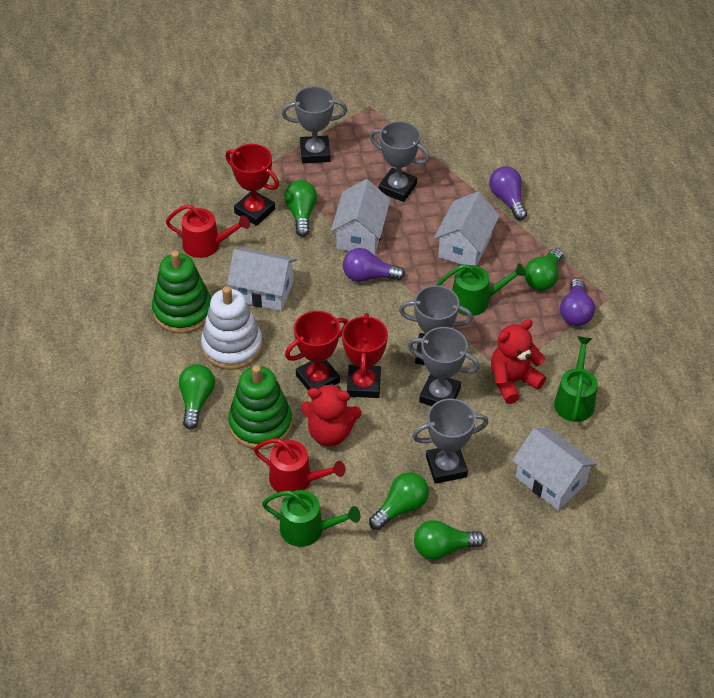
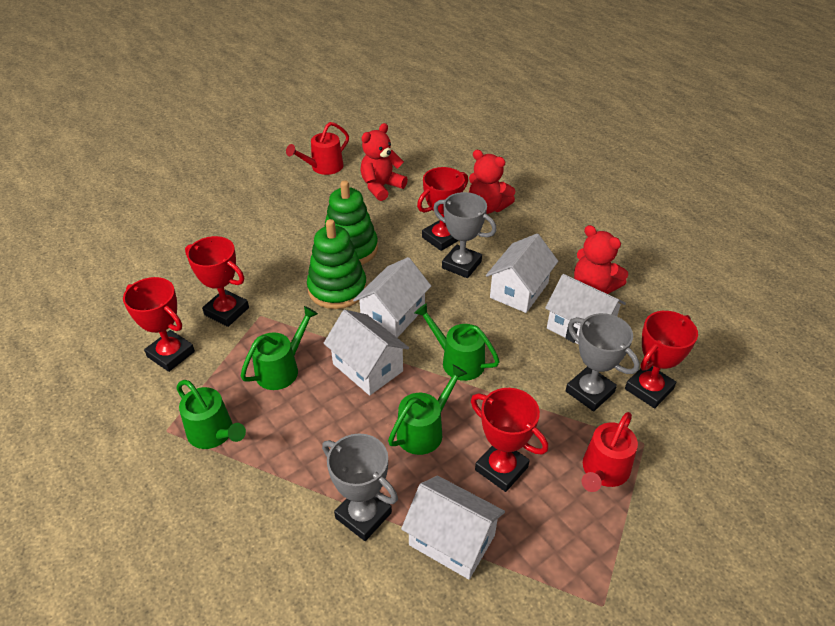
green light bulb: [179,364,215,429] [285,180,317,237] [369,472,429,530] [414,520,485,560] [524,248,563,291] = 5 -> none = 0
green watering can: [262,490,360,547] [437,263,526,316] [554,336,597,422] = 3 -> [177,380,246,449] [241,306,318,390] [388,364,467,455] [414,303,500,381] = 4
grey trophy: [281,86,347,164] [370,121,430,202] [399,285,473,365] [408,327,480,406] [412,398,488,484] = 5 -> [322,433,398,541] [433,192,497,278] [566,313,640,411] = 3
purple light bulb: [343,248,405,282] [489,166,527,220] [560,278,595,326] = 3 -> none = 0
red teddy bear: [301,383,362,446] [491,319,546,404] = 2 -> [360,123,408,201] [469,150,515,214] [574,225,628,294] = 3
red trophy: [226,144,279,226] [285,311,348,390] [342,313,388,398] = 3 -> [123,277,195,372] [185,236,249,327] [417,167,468,251] [471,388,548,492] [625,311,698,408] = 5
white house: [227,248,297,311] [331,179,391,255] [434,192,500,266] [512,427,597,510] = 4 -> [323,310,409,396] [353,257,431,338] [401,476,505,579] [486,234,558,313] [545,274,626,344] = 5
white stacking toy: [201,286,262,370] = 1 -> none = 0

